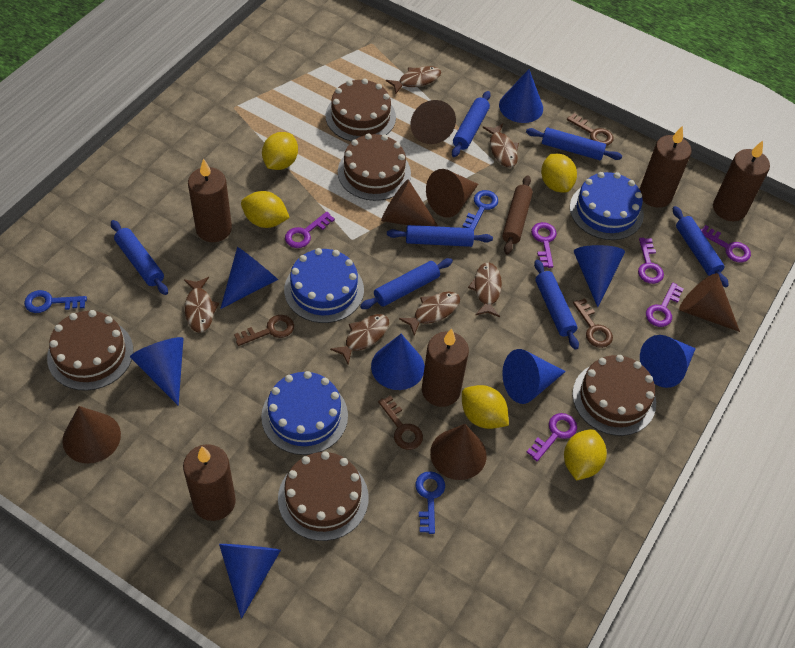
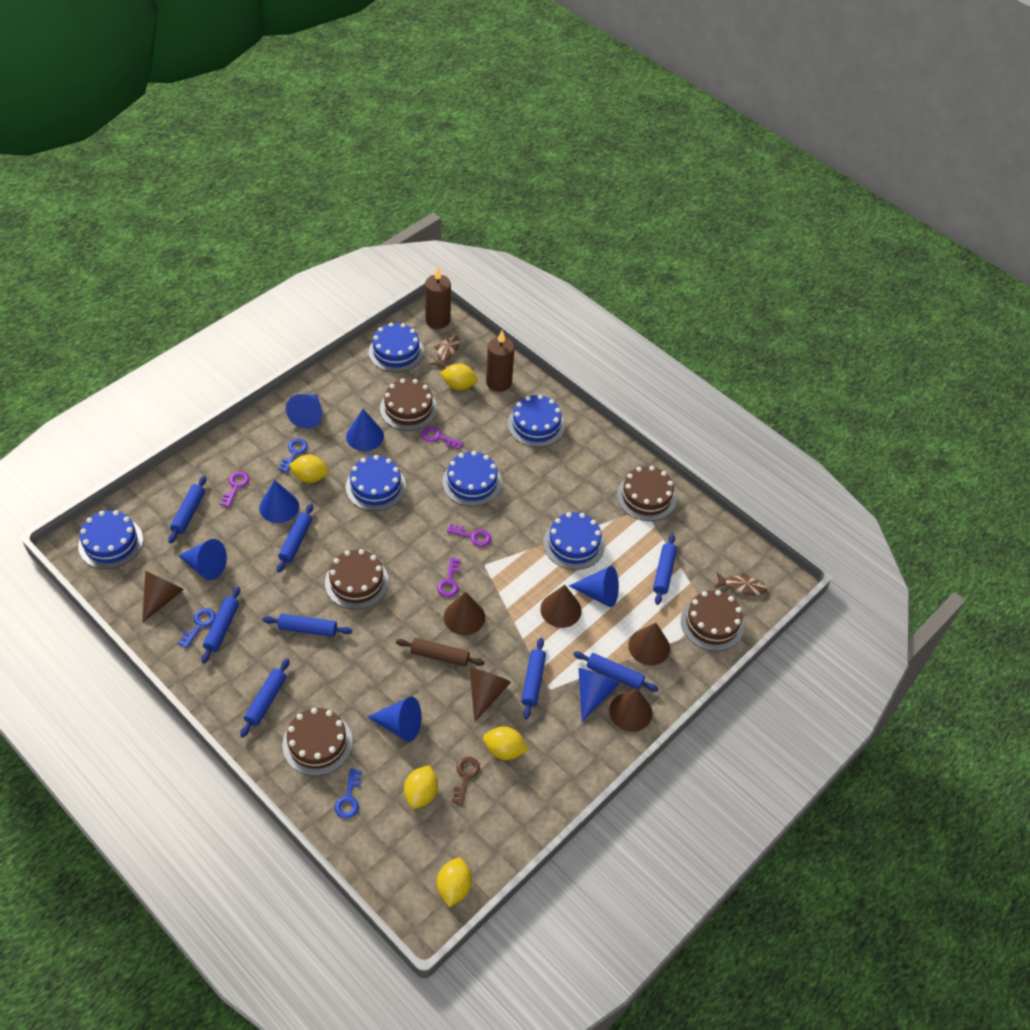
blue cake: [261,371,348,455] [284,248,364,323] [570,172,644,240] = 3 -> [78,510,143,569] [346,455,406,511] [368,323,424,372] [442,451,502,507] [508,395,565,447] [543,512,605,570] = 6
blue cone: [130,337,184,406] [219,544,281,619] [220,247,278,309] [371,334,425,390] [499,69,543,123] [502,349,566,404] [574,245,625,307] [640,335,696,388] = 8 -> [178,539,227,580] [259,480,299,523] [286,394,322,429] [346,409,384,451] [367,697,421,742] [569,566,619,607] [579,668,619,722] = 7
blue rolling pin: [111,220,168,295] [360,258,453,309] [387,225,493,247] [452,91,491,157] [526,128,622,160] [534,260,579,350] [673,206,729,288] = 7 -> [168,476,206,543] [201,587,240,663] [240,658,290,737] [262,614,352,637] [277,504,313,572] [521,638,546,719] [573,651,659,692] [653,534,677,605] = 8
brown candle: [183,444,236,521] [188,158,232,242] [422,329,469,407] [640,126,691,208] [713,140,770,221] = 5 -> [425,267,451,329] [486,330,515,392] = 2
brown fish: [184,277,219,333] [330,314,389,365] [386,66,441,95] [399,292,460,335] [468,262,502,317] [483,124,519,167] = 6 -> [430,335,460,369] [715,572,767,596] = 2
brown key: [234,315,294,346] [378,395,423,450] [567,113,613,146] [573,298,613,348] = 4 -> [451,757,480,805] = 1
purple key: [285,212,335,248] [527,413,577,461] [531,222,557,268] [638,238,664,284] [646,283,684,327] [700,225,751,263] = 6 -> [220,472,249,507] [422,427,463,450] [437,557,461,597] [447,523,491,547] = 4

